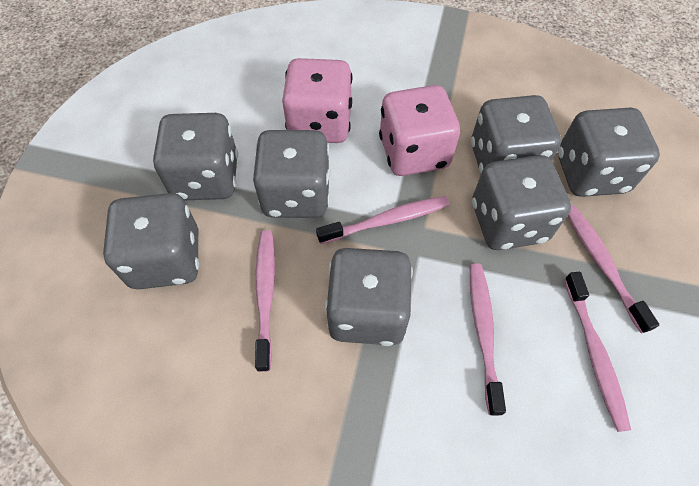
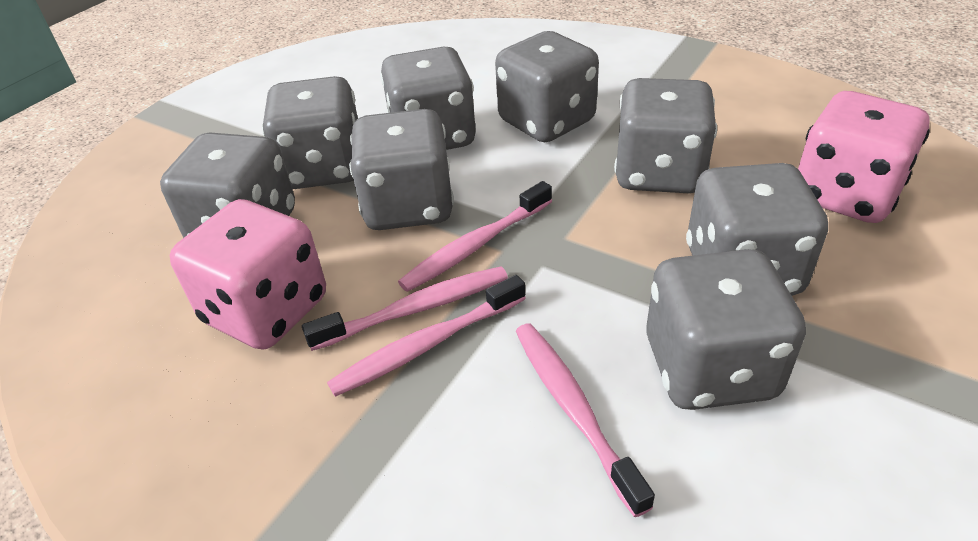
grey dice: [103,193,199,289] [153,113,238,200] [253,130,330,218] [325,248,413,346] [471,95,561,174] [472,155,571,250] [558,108,660,197] = 7 -> [160,132,295,238] [262,76,358,189] [349,109,454,230] [380,47,476,150] [495,31,599,142] [614,78,717,193] [646,249,806,410] [686,163,828,296] = 8
pink toothbrush: [255,230,275,372] [316,196,449,244] [470,264,506,416] [564,272,631,432] [568,205,659,333] = 5 -> [302,266,508,351] [327,275,526,397] [398,181,552,292] [516,323,655,517] = 4

